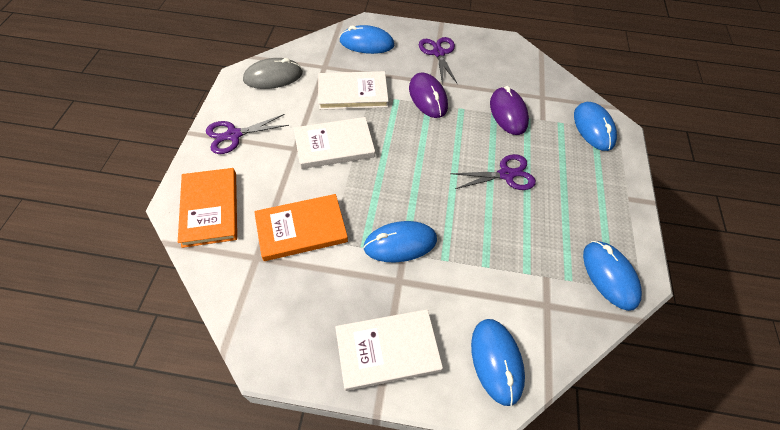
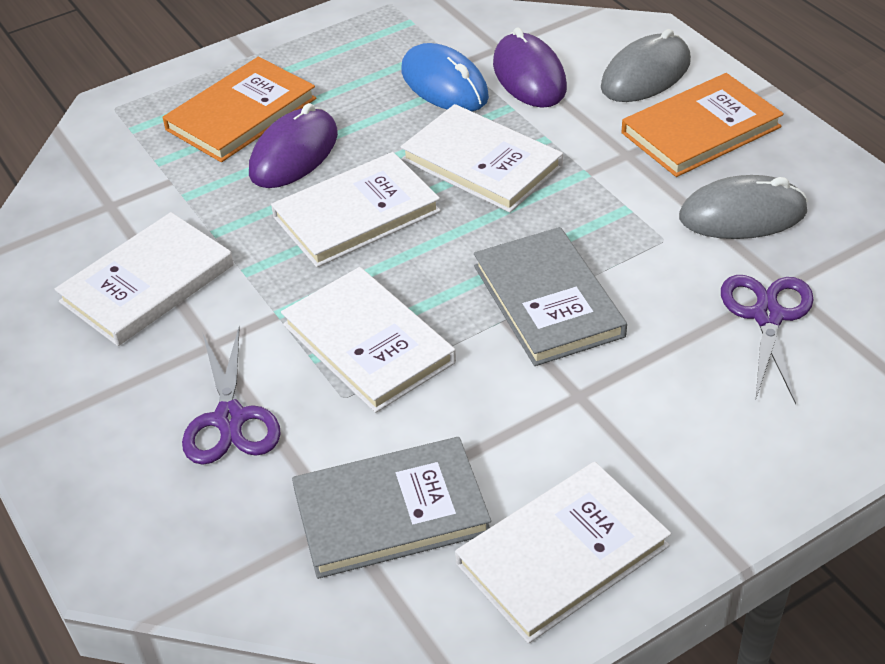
blue mouse: [339,25,394,54] [363,221,437,262] [471,319,525,406] [574,102,617,151] [583,241,642,311] = 5 -> [401,43,489,111] = 1
grey book: none = 0 -> [292,437,491,579] [474,227,627,366] = 2
grey mouse: [243,58,303,89] = 1 -> [601,29,691,102] [679,175,808,239] = 2
purple scissors: [206,114,289,154] [419,37,458,84] [450,154,536,190] = 3 -> [182,327,281,465] [721,275,814,404] = 2
white book: [294,117,375,169] [318,71,388,110] [335,309,443,391] = 3 -> [55,212,234,346] [271,152,441,267] [281,267,456,413] [401,104,563,213] [455,462,671,644] = 5

